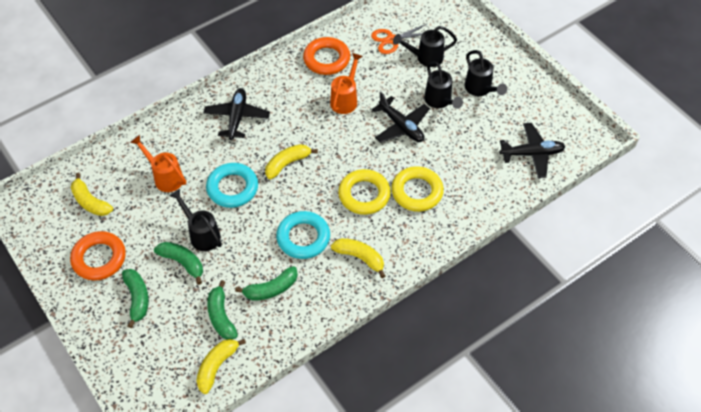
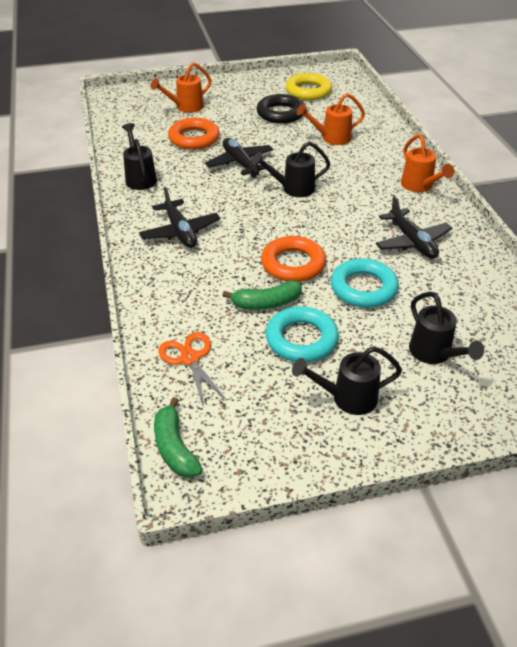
black ring: none = 0 -> [257,94,304,124] = 1
green banana: [122,269,149,328] [154,242,203,285] [207,280,238,339] [235,266,298,301] = 4 -> [154,397,202,478] [222,280,302,310] = 2
orange watering can: [130,135,186,192] [330,53,362,114] = 2 -> [151,62,212,113] [297,93,365,145] [401,134,454,192] = 3
yellow banana: [71,173,113,216] [196,339,246,394] [265,144,318,179] [331,238,385,278] = 4 -> none = 0
yellow ring: [338,169,391,215] [391,166,444,212] = 2 -> [286,73,332,100] = 1

